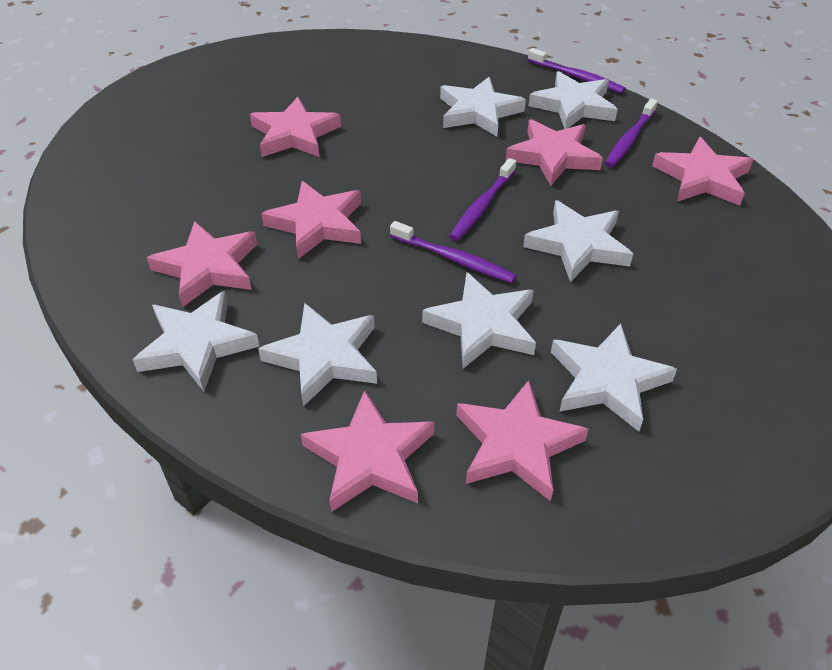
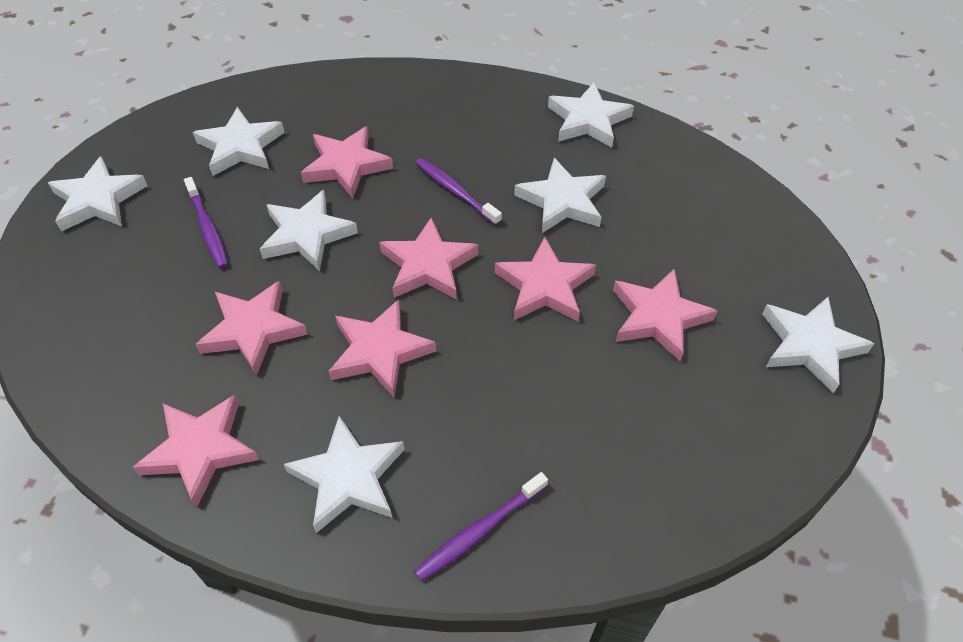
purple toothbrush: [390,221,516,283] [449,158,516,241] [528,48,626,93] [605,98,658,167] = 4 -> [184,177,228,269] [414,472,548,581] [415,158,502,226] = 3

